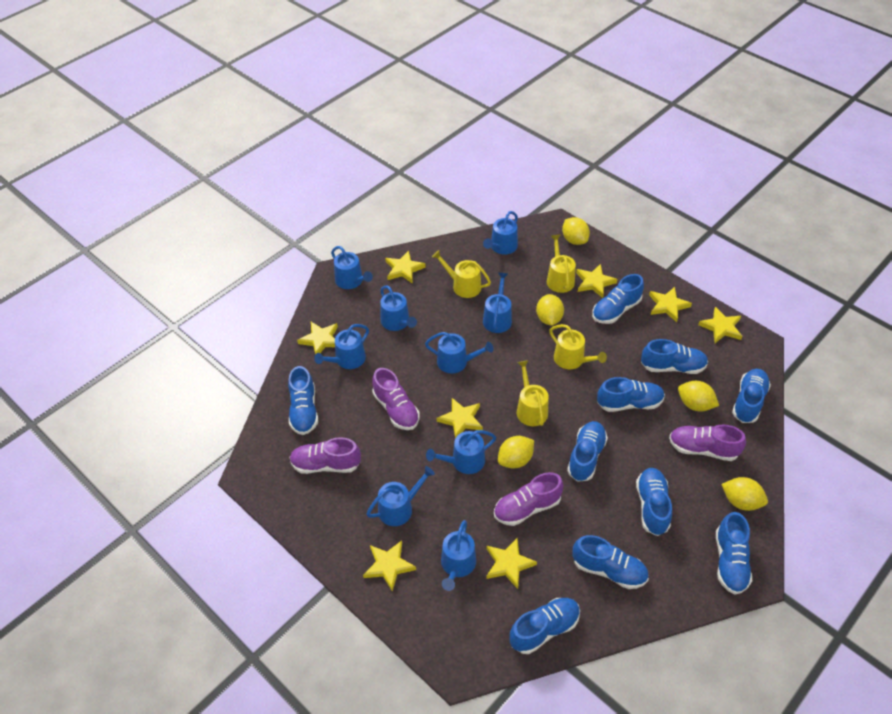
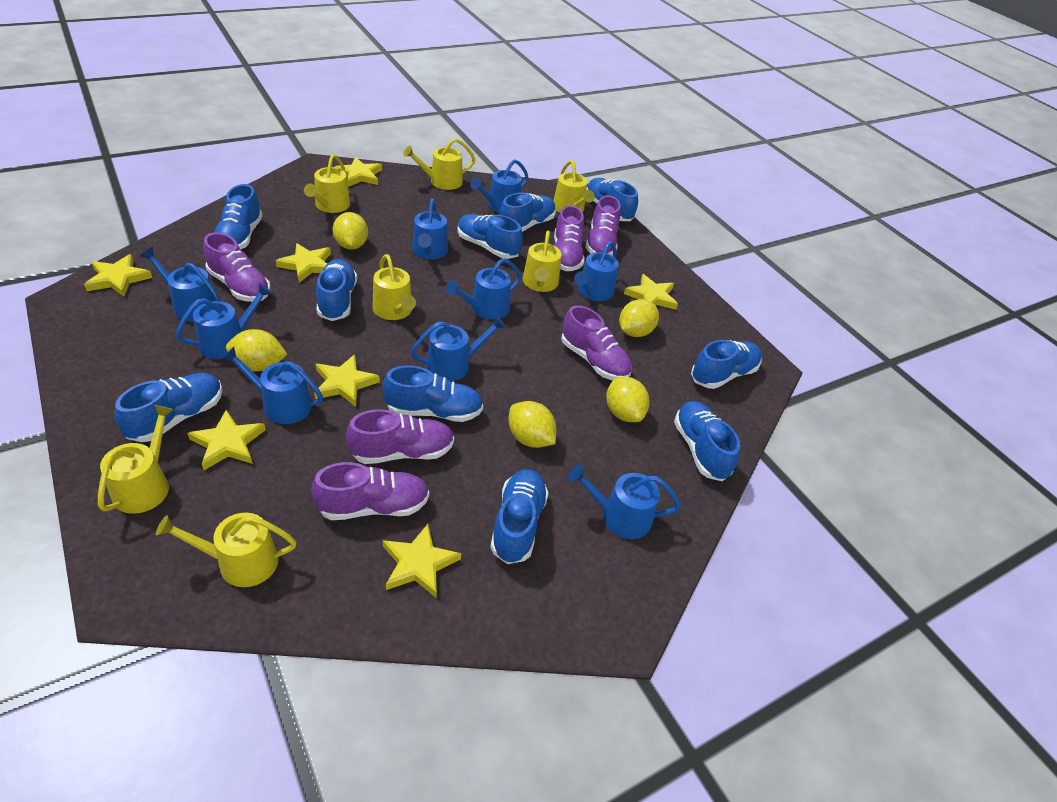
purple shoe: [290,437,361,474] [372,368,420,430] [494,472,564,526] [669,425,746,461] = 4 -> [203,232,270,302] [311,462,429,520] [346,409,454,464] [554,205,584,271] [561,305,632,380] [585,195,621,256] = 6
yellow star: [297,322,338,355] [363,540,416,592] [385,250,426,284] [437,398,483,439] [486,538,537,589] [576,264,617,298] [649,287,692,322] [698,307,742,343] = 8 -> [84,254,152,297] [187,410,266,470] [276,243,331,283] [314,354,380,407] [334,157,382,187] [383,524,461,598] [624,274,678,310] = 7
yellow watering can: [432,250,491,298] [517,360,549,426] [547,235,576,293] [549,324,607,369] = 4 -> [98,405,174,514] [156,513,296,587] [304,154,350,213] [372,254,416,320] [403,138,476,190] [523,231,561,292] [553,160,595,213] = 7

